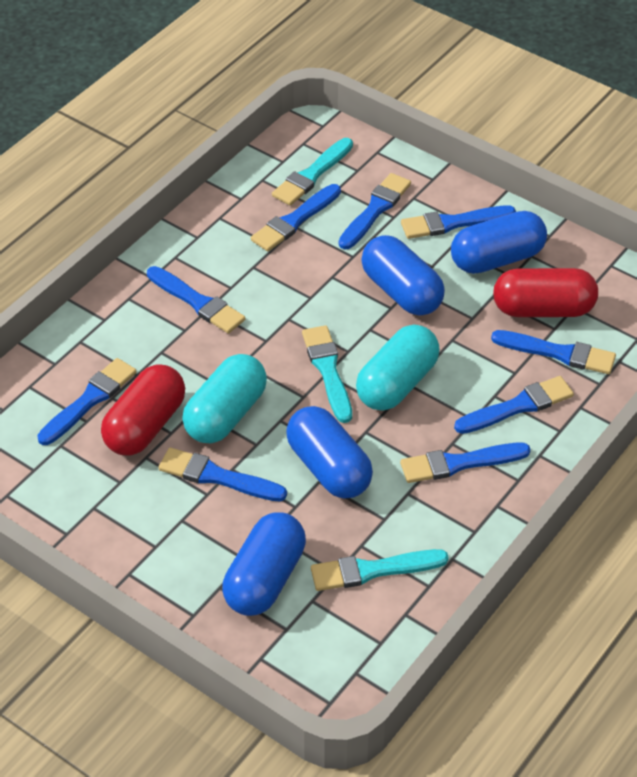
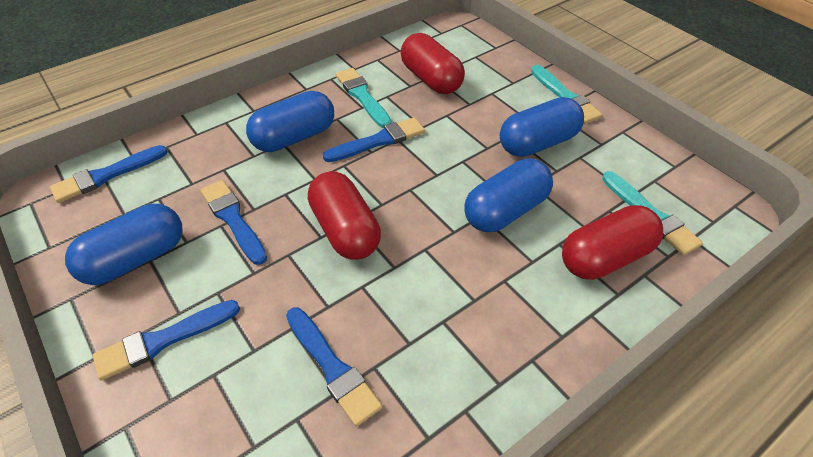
blue brush: [37,358,137,445] [147,266,245,333] [158,448,287,502] [251,184,341,251] [339,173,411,250] [400,443,531,483] [401,206,516,239] [454,376,574,434] [491,330,616,374] = 9 -> [50,145,168,203] [93,300,240,381] [200,180,267,265] [286,307,382,427] [323,117,425,162] = 5
red capsule: [101,364,185,456] [493,268,598,317] = 2 -> [308,171,381,260] [401,33,465,94] [562,205,663,280] = 3
turquoise capsule: [182,354,267,443] [356,325,440,411] = 2 -> none = 0

